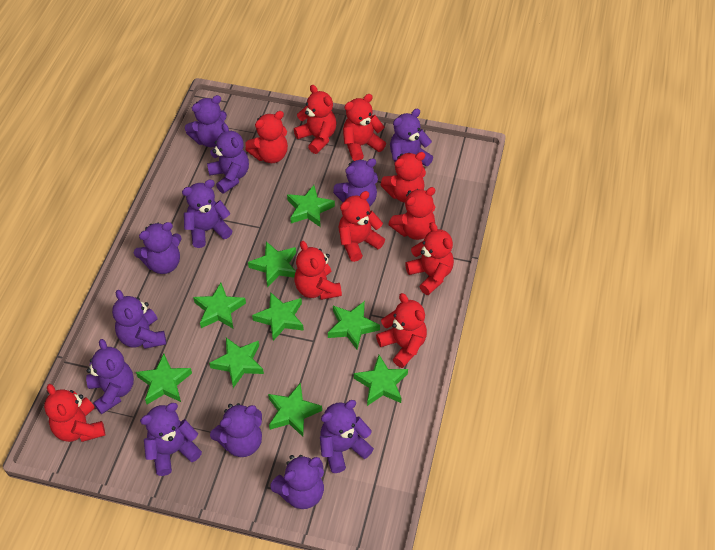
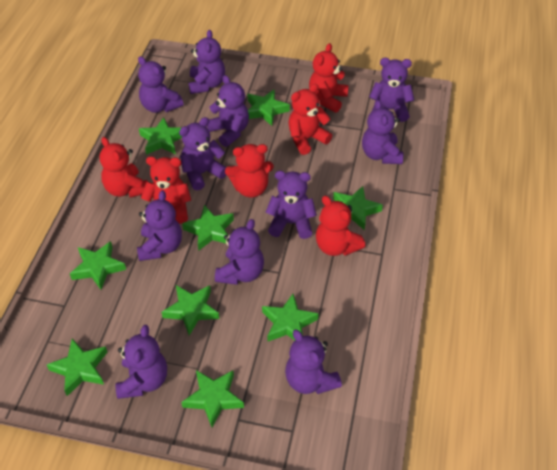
purple teddy bear: [86,339,134,414] [112,290,166,349] [134,222,182,274] [140,403,202,476] [182,180,232,248] [185,95,227,147] [207,123,249,194] [210,403,262,457] [270,455,324,509] [320,400,374,473] [333,158,378,207] [390,109,433,166] = 12 -> [116,325,167,399] [137,190,182,261] [138,56,184,113] [179,117,226,190] [188,30,225,94] [207,75,249,147] [215,219,264,285] [266,171,317,239] [285,330,342,394] [362,100,403,164] [369,58,414,122] = 11
red teddy bear: [44,384,105,442] [245,111,288,163] [294,85,336,154] [295,241,342,300] [339,191,385,262] [343,94,386,161] [376,293,427,368] [380,152,426,203] [388,187,435,240] [405,222,454,295] = 10 -> [100,137,147,198] [141,156,191,224] [225,144,274,198] [288,84,332,155] [309,43,349,113] [316,196,365,256] = 6

